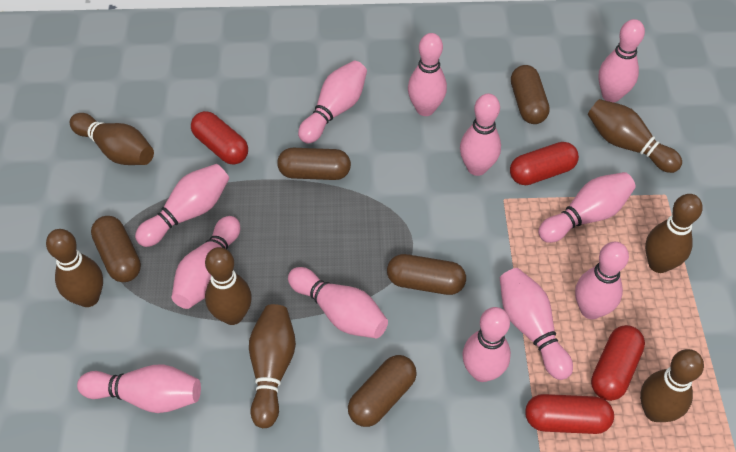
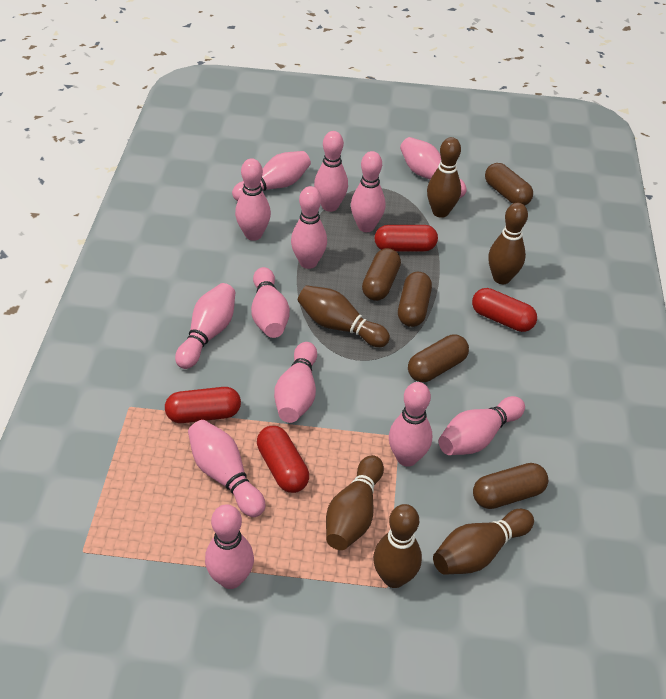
brown bowling pin: [46,229,103,307] [70,113,154,165] [205,247,252,325] [249,304,296,428] [588,99,682,173] [640,349,704,422] [645,194,703,273] = 7 -> [298,285,390,347] [326,455,384,550] [373,504,422,588] [427,137,461,218] [433,509,534,575] [488,203,528,284] = 6
pink bowling pin: [77,364,201,413] [135,164,229,247] [172,216,240,309] [288,267,388,339] [298,61,367,143] [408,33,447,116] [460,94,501,176] [462,307,511,382] [500,268,573,380] [538,172,636,243] [575,242,629,319] [598,19,645,103] = 12 -> [175,283,236,369] [188,420,265,517] [205,504,254,589] [232,151,311,201] [235,158,271,241] [251,267,290,338] [274,342,317,423] [291,186,327,269] [314,131,348,212] [351,151,385,232] [389,382,432,467] [400,137,467,198] [438,396,525,455] = 13

